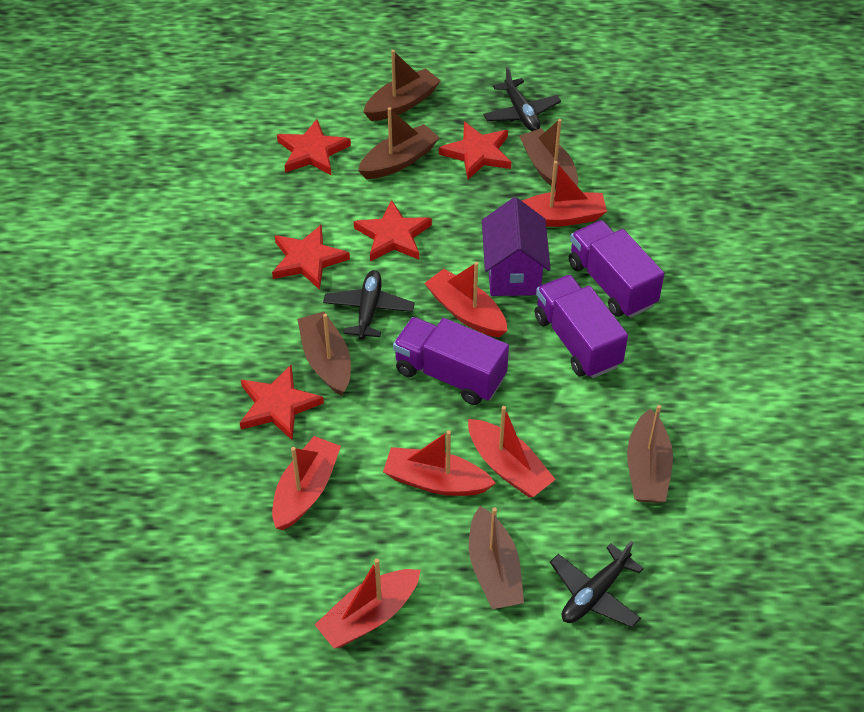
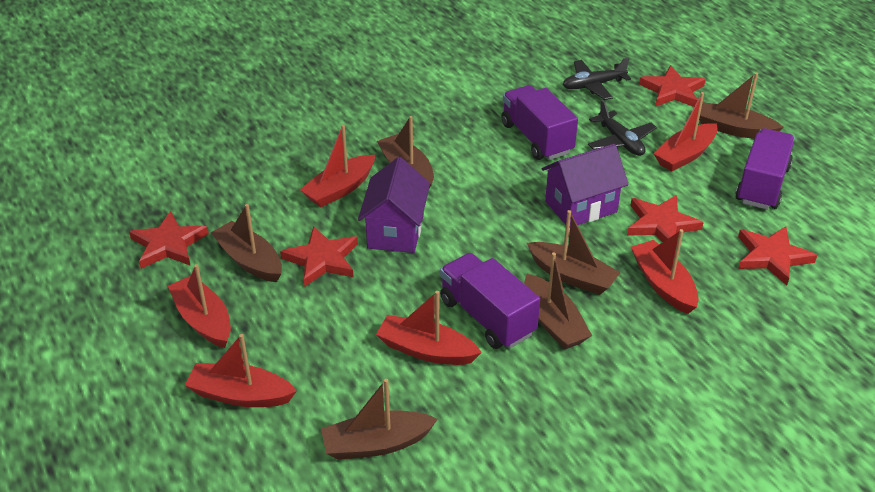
black plane: [323,270,415,340] [483,67,561,131] [550,541,644,628] = 3 -> [563,57,631,100] [588,100,657,156] = 2
purple house: [482,197,551,296] = 1 -> [358,157,430,253] [542,144,629,225] = 2

